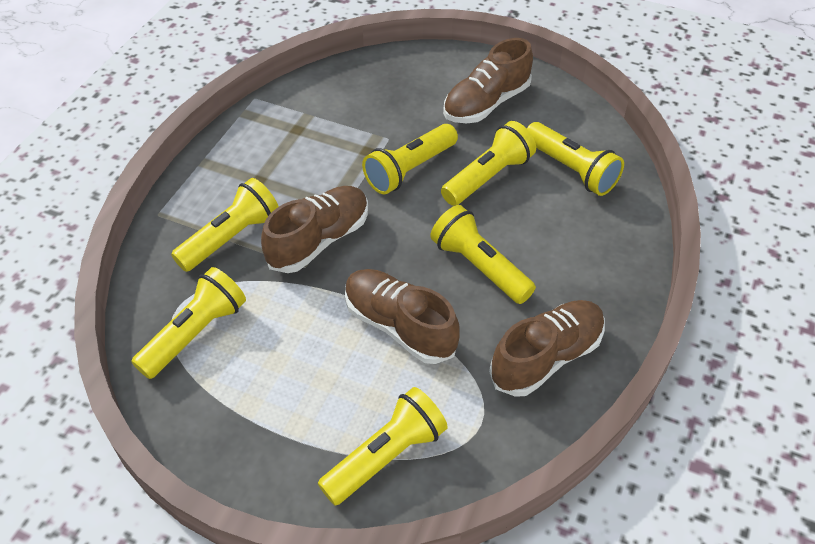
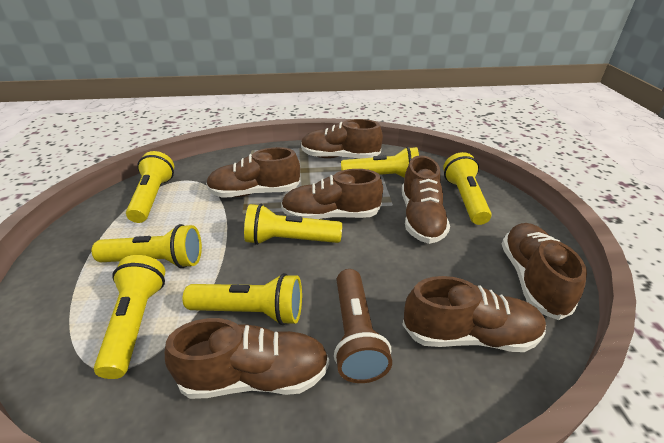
brown flashlight: none = 0 -> [334,269,392,383] = 1
brown shoe: [261,186,368,273] [345,269,460,364] [443,38,533,123] [489,300,605,397] = 4 -> [165,318,329,399] [206,147,300,198] [281,169,383,219] [301,119,383,159] [402,155,450,244] [403,276,546,352] [502,223,587,320] = 7

